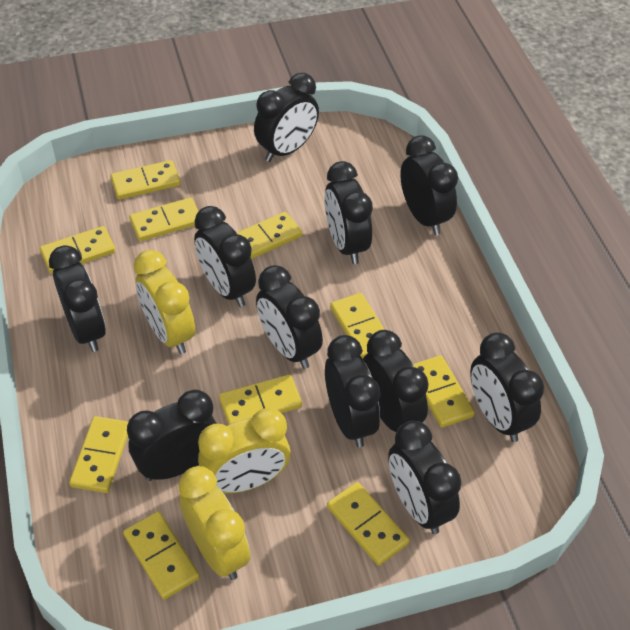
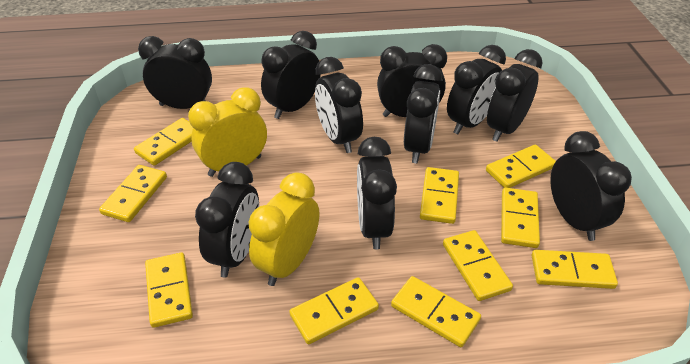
black clock: [49,245,106,352] [127,389,217,481] [194,206,256,307] [254,73,319,162] [256,265,323,369] [324,161,373,264] [325,335,380,448] [363,330,429,432] [388,421,461,534] [400,135,458,235] [470,332,544,442] = 11 -> [138,36,212,109] [195,162,259,278] [261,31,321,119] [315,57,363,153] [357,137,397,249] [377,44,447,117] [404,64,442,163] [447,45,506,134] [487,49,543,142] [550,131,632,241] = 10
yellow clock: [134,250,195,354] [179,466,250,580] [198,408,291,493] = 3 -> [188,87,267,177] [249,172,319,286] = 2

